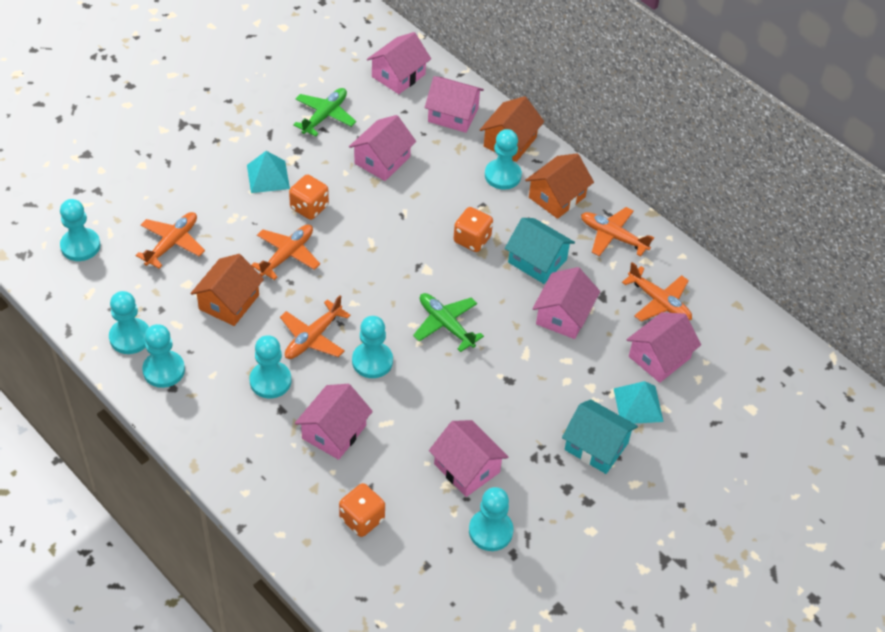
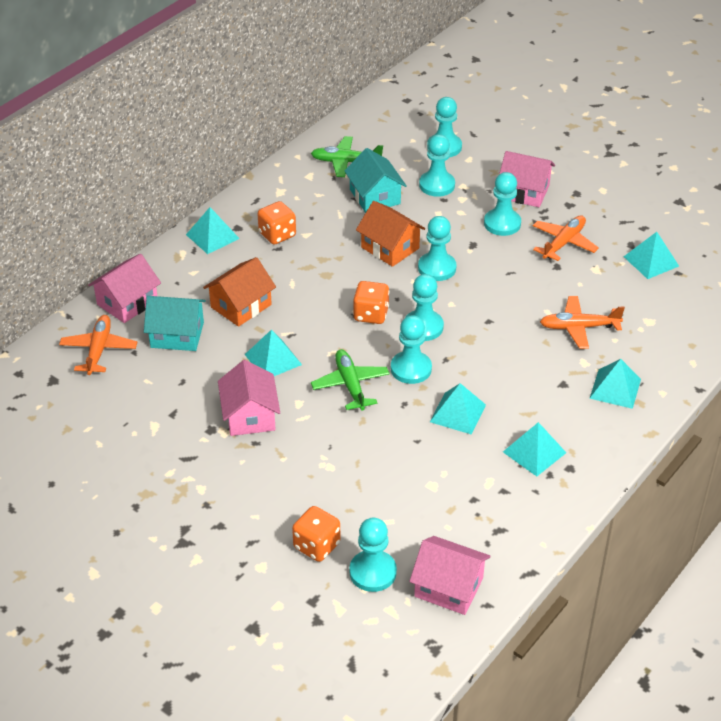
orange house: [190,254,264,326] [480,96,544,162] [525,153,594,219] = 3 -> [203,257,276,327] [356,201,425,267] = 2
orange plane: [136,212,205,269] [251,225,320,280] [280,295,351,359] [581,207,654,257] [622,262,692,322] = 5 -> [59,315,137,375] [533,215,599,261] [540,296,625,349] = 3
pink house: [295,384,373,460] [349,115,416,181] [367,32,431,94] [425,76,484,133] [429,420,508,497] [532,267,600,339] [626,312,701,383] = 7 -> [88,254,161,323] [218,360,280,436] [409,536,491,615] [499,151,555,207] = 4
turquoise pyramid: [247,151,290,193] [613,381,664,424] = 2 -> [186,207,240,254] [245,329,302,376] [430,383,486,435] [503,422,566,476] [589,359,641,409] [624,232,679,279] = 6

